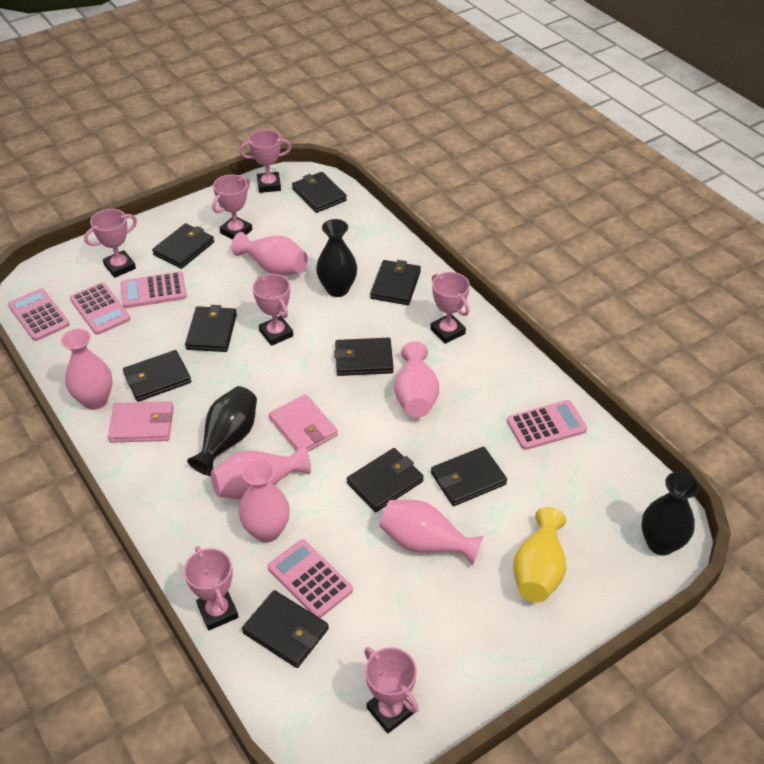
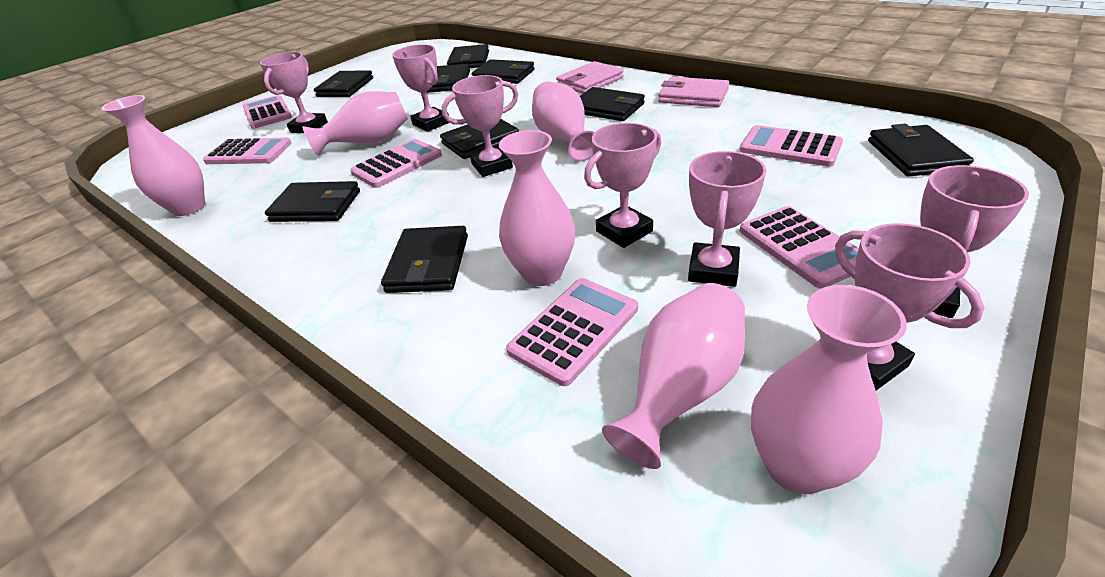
black vase: [187,386,257,476] [316,219,357,297] [641,471,700,555] = 3 -> none = 0
pink calculator: [8,288,70,341] [70,282,131,335] [120,272,187,308] [268,539,353,618] [507,400,587,450] = 5 -> [203,138,292,164] [243,95,292,129] [350,139,442,188] [506,278,638,386] [740,125,843,167] [740,206,859,289] = 6
yellow vase: [513,507,566,603] = 1 -> none = 0

